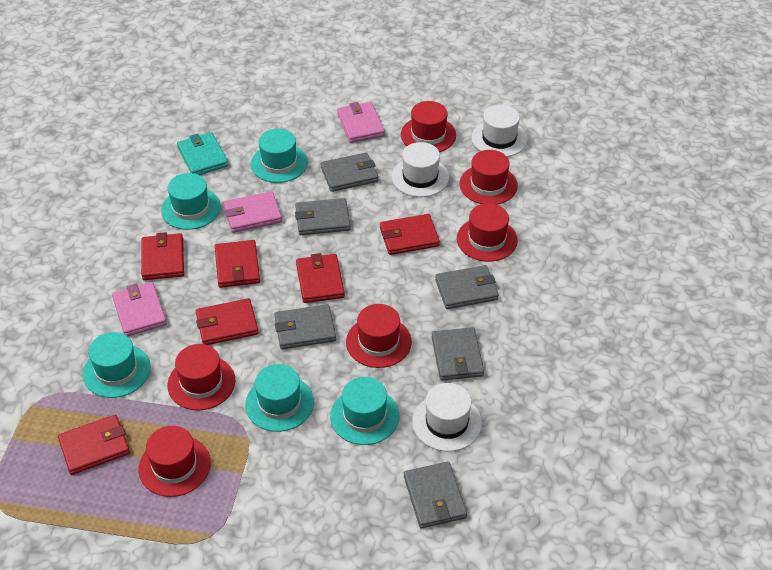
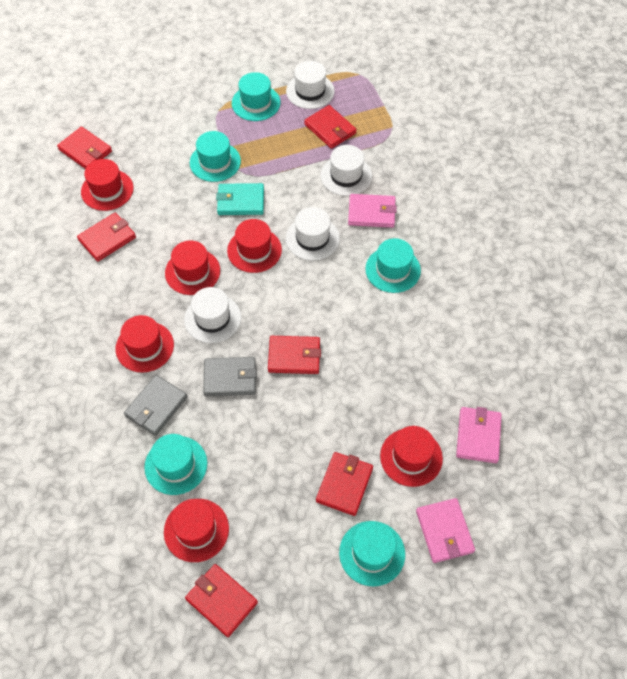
grey wallet: [274,304,336,349] [295,198,351,235] [321,152,378,192] [404,462,467,528] [432,327,484,381] [435,265,499,309] = 6 -> [124,375,188,436] [203,357,257,396] = 2
white hat: [392,142,449,197] [412,383,482,452] [472,104,527,157] = 3 -> [184,287,241,343] [286,61,335,109] [286,207,340,261] [321,145,372,196] = 4

